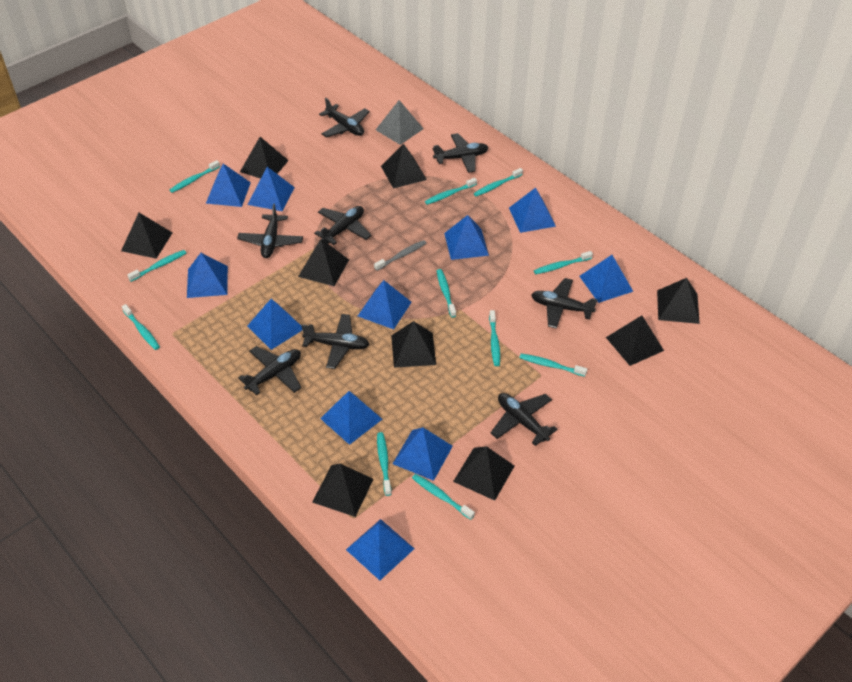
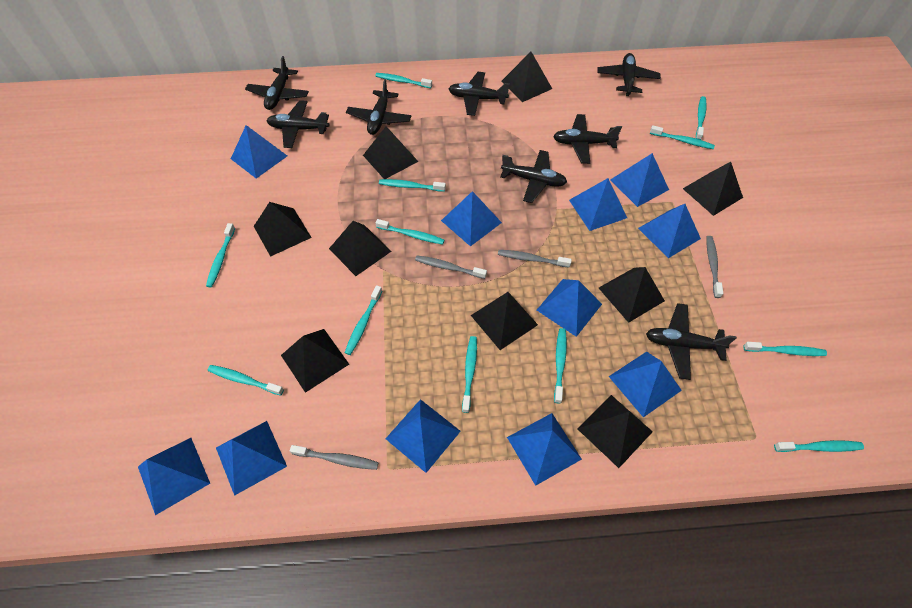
grey pyramid: [376,100,424,145] = 1 -> none = 0
grey toothbrush: [374,240,427,271] = 1 -> [290,445,379,470] [415,256,487,279] [498,250,572,268] [707,236,723,298] = 4
turquoise toothbrush: [122,304,160,350] [127,250,186,282] [170,160,220,193] [377,432,391,496] [412,474,475,520] [425,178,477,205] [437,269,456,318] [474,168,523,196] [489,310,500,366] [519,354,587,377] [534,251,593,274] = 11 -> [206,223,235,288] [208,365,284,396] [345,285,382,355] [375,73,432,88] [376,219,444,245] [379,179,446,192] [462,336,477,413] [554,328,567,404] [650,125,715,149] [696,96,707,140] [743,342,827,356] [774,440,864,452] = 12

